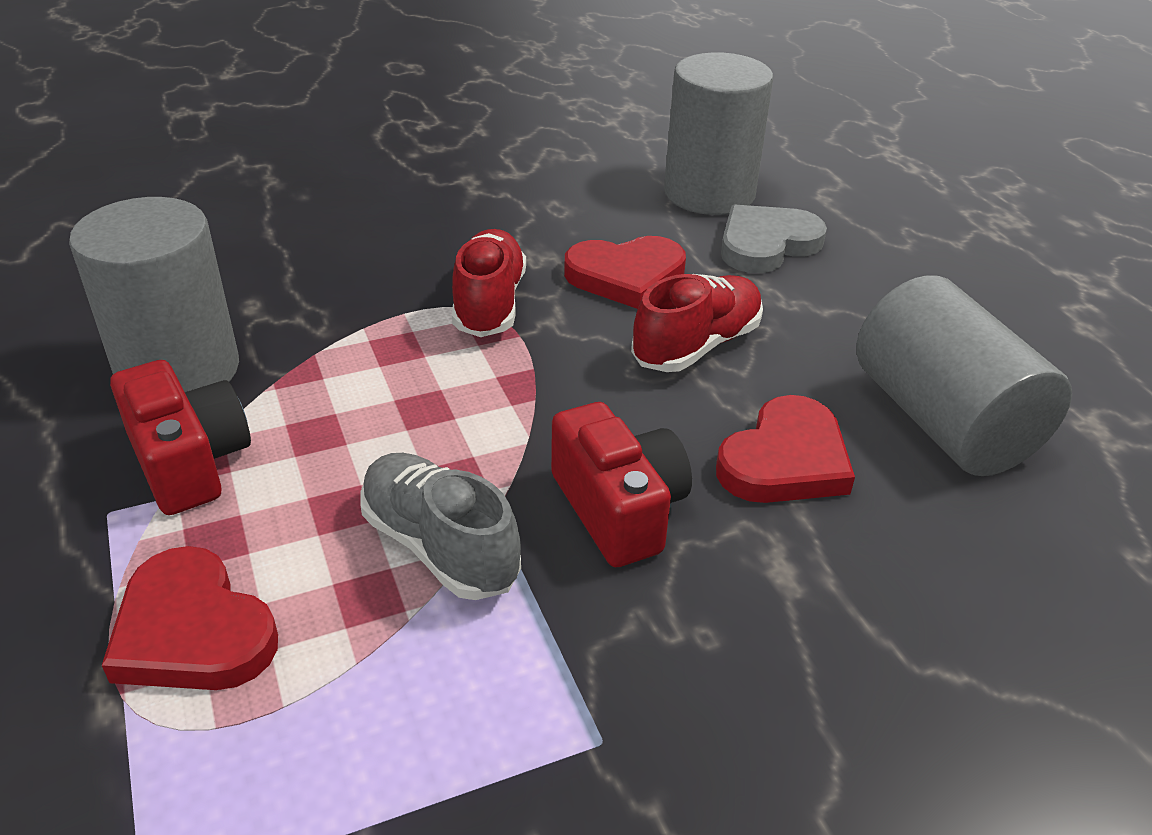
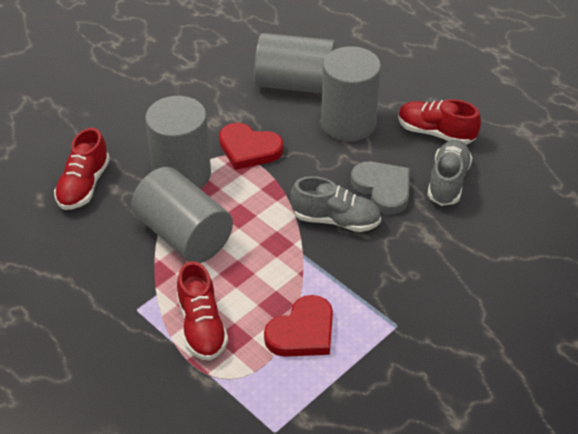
grey cylinder: [69,197,239,392] [664,52,773,215] [856,275,1072,476] = 3 -> [131,167,233,263] [145,96,211,189] [254,33,336,93] [321,46,381,141] = 4
grey shoe: [360,453,521,600] = 1 -> [291,176,381,232] [428,139,472,206] = 2
red camera: [110,360,251,515] [551,402,692,567] = 2 -> none = 0
red heart: [102,546,278,690] [564,236,686,309] [716,395,855,503] = 3 -> [219,123,283,170] [264,295,333,357] = 2
red shoe: [452,229,526,337] [631,274,763,372] = 2 -> [54,128,110,210] [177,261,228,361] [398,99,481,144] = 3

